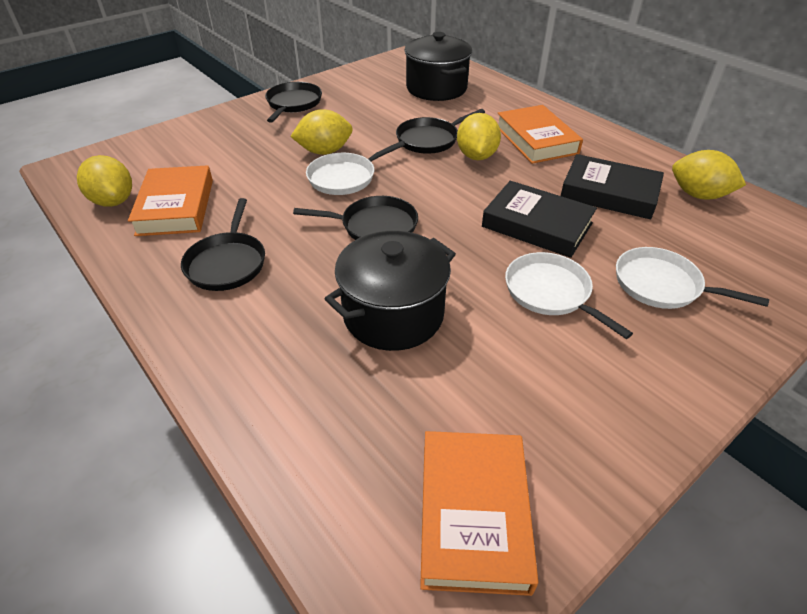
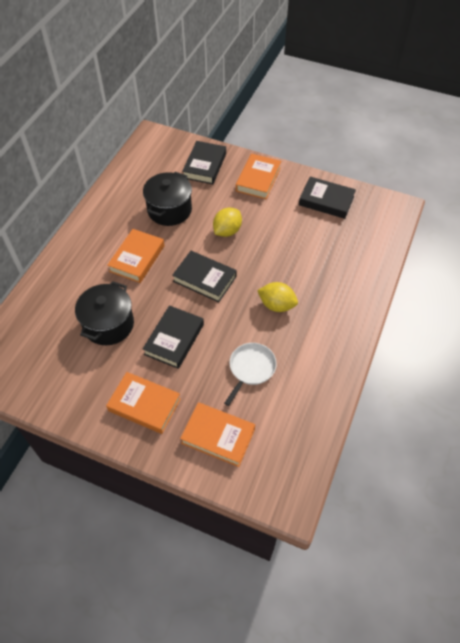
black book: [482,181,597,258] [561,154,664,219] = 2 -> [143,305,204,369] [172,251,237,302] [182,141,226,184] [299,177,356,219] = 4
black pan: [181,198,265,291] [265,82,322,123] [293,196,418,240] [396,109,485,154] = 4 -> none = 0
orange book: [128,165,213,236] [420,431,538,596] [498,105,583,164] = 3 -> [106,372,181,434] [107,229,165,283] [180,402,255,467] [236,154,281,199] = 4
white pan: [306,141,405,195] [505,252,633,339] [616,247,769,309] = 3 -> [224,343,277,406] = 1
yellow lemon: [77,155,132,207] [290,109,353,155] [457,113,501,160] [672,150,746,199] = 4 -> [213,208,242,237] [257,282,298,312] = 2

